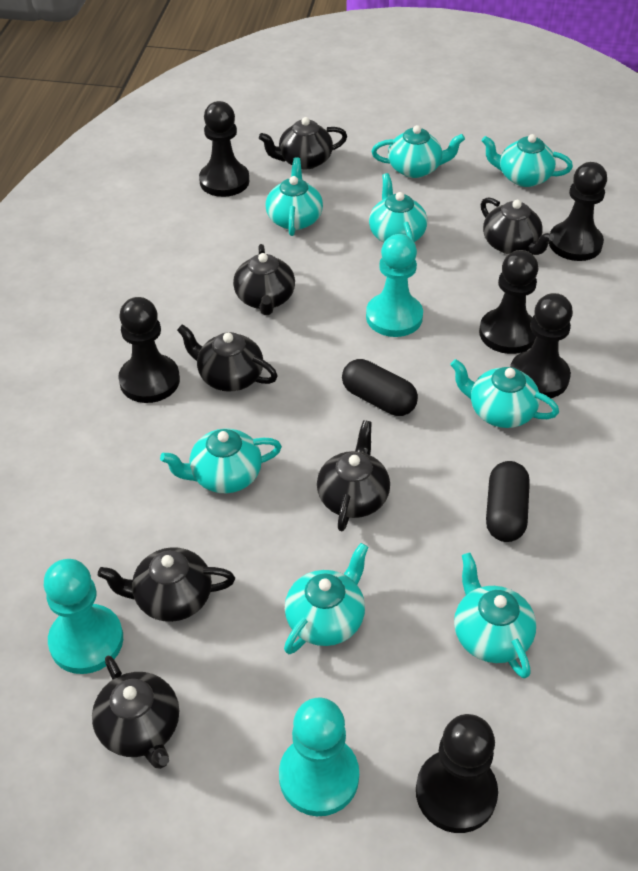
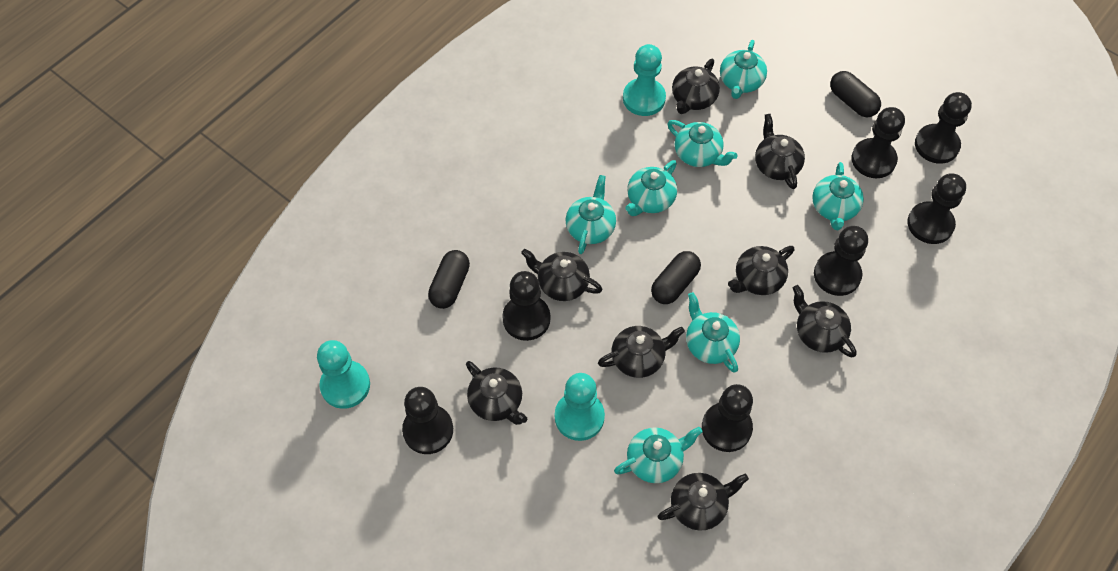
black capsule: [342,359,418,416] [486,461,530,542] = 2 -> [428,250,470,309] [651,251,701,304] [830,71,881,117] = 3
black pawn: [118,297,180,403] [199,101,250,197] [416,714,498,833] [479,250,538,354] [510,293,573,398] [549,162,607,261] = 6 -> [402,387,453,454] [502,271,550,341] [702,384,753,452] [814,226,868,296] [852,107,905,178] [907,173,966,244] [915,92,972,164] = 7
black teapot: [92,656,179,769] [98,547,235,622] [177,324,278,392] [233,244,295,315] [259,117,347,169] [317,420,390,531] [481,197,554,255] = 7 -> [466,361,528,425] [521,249,603,301] [598,326,685,378] [658,473,749,531] [672,59,720,114] [728,246,794,295] [755,114,805,189] [793,285,856,357] = 8
turquoise teapot: [160,428,282,493] [266,157,323,236] [284,543,369,654] [369,173,427,243] [371,125,465,178] [450,359,559,428] [454,552,536,679] [482,134,573,187] = 8 -> [566,175,616,254] [614,427,703,483] [625,160,677,216] [667,120,738,167] [686,292,740,373] [720,40,767,99] [812,162,864,230] = 7

